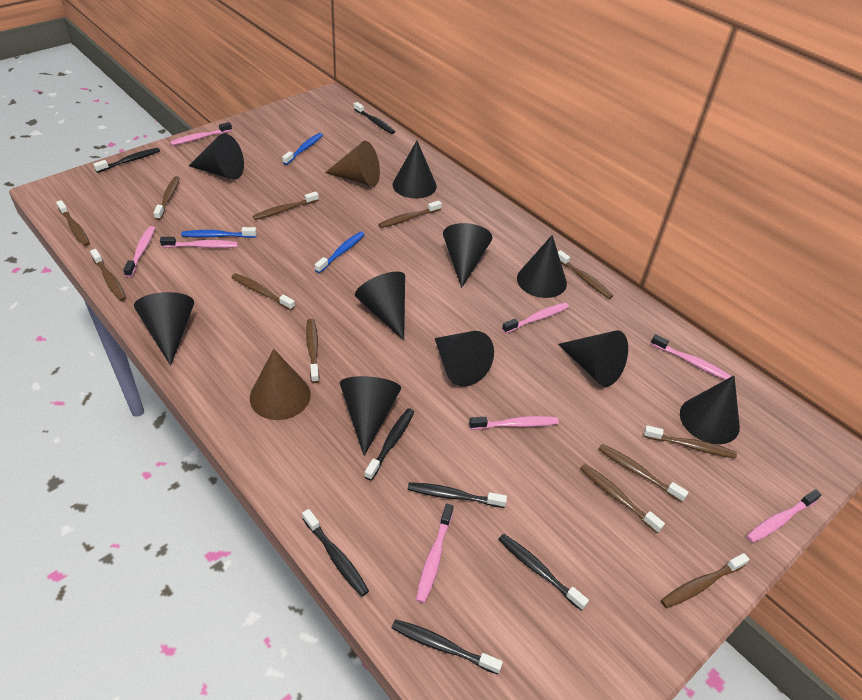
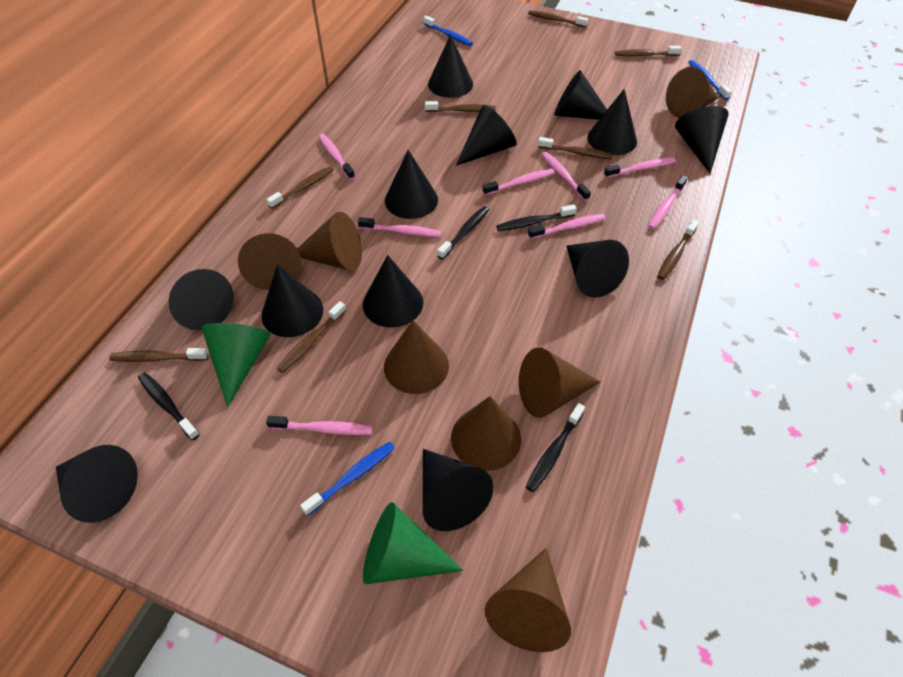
black cone: [134,292,194,366] [189,133,244,180] [340,376,401,456] [355,272,405,341] [392,141,437,199] [435,331,494,387] [443,223,493,288] [517,235,567,298] [559,330,628,387] [680,376,740,444] = 10 -> [56,445,138,523] [169,269,234,331] [261,264,323,337] [363,255,423,328] [385,150,438,219] [423,449,494,531] [428,34,473,98] [456,105,517,166] [554,70,607,120] [566,240,629,298] [587,89,637,155] [675,106,729,174] = 12
black toothbrush: [93,148,160,173] [302,509,369,597] [354,102,395,134] [364,408,414,480] [392,619,503,674] [407,482,507,508] [498,534,589,611] = 7 -> [138,372,200,440] [437,206,489,260] [496,204,576,231] [526,403,585,492] = 4
brown cone: [250,349,311,420] [325,141,380,187] = 2 -> [238,233,301,290] [297,212,362,271] [384,320,449,394] [451,396,521,471] [485,548,571,652] [519,348,600,418] [666,67,718,118] = 7
brown toothbrush: [56,200,90,246] [90,249,126,301] [153,176,180,220] [232,273,295,310] [253,191,319,220] [306,319,320,383] [379,201,442,228] [558,250,613,299] [580,464,665,533] [598,444,689,502] [644,425,737,458] [661,553,750,608] = 12 -> [109,348,208,362] [266,166,334,209] [277,301,346,373] [425,101,496,112] [528,11,588,28] [538,137,613,159] [615,46,682,56] [657,219,699,280] = 8
green cone: none = 0 -> [201,323,271,407] [363,502,464,584] = 2

